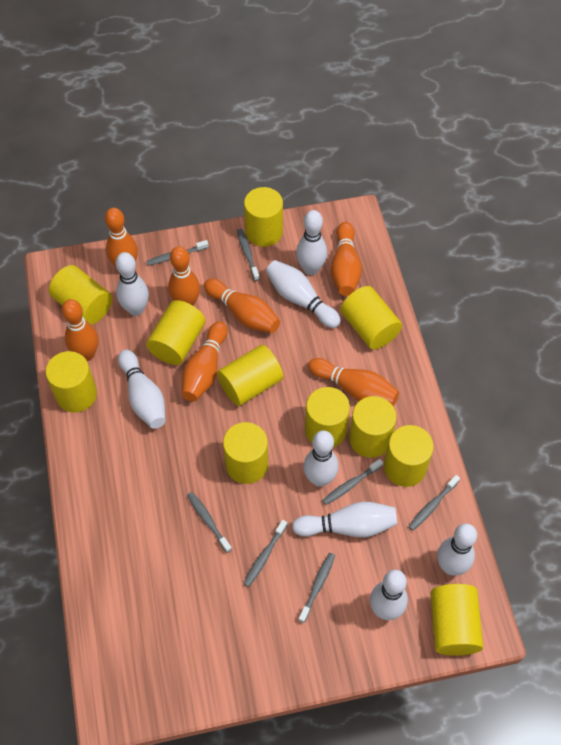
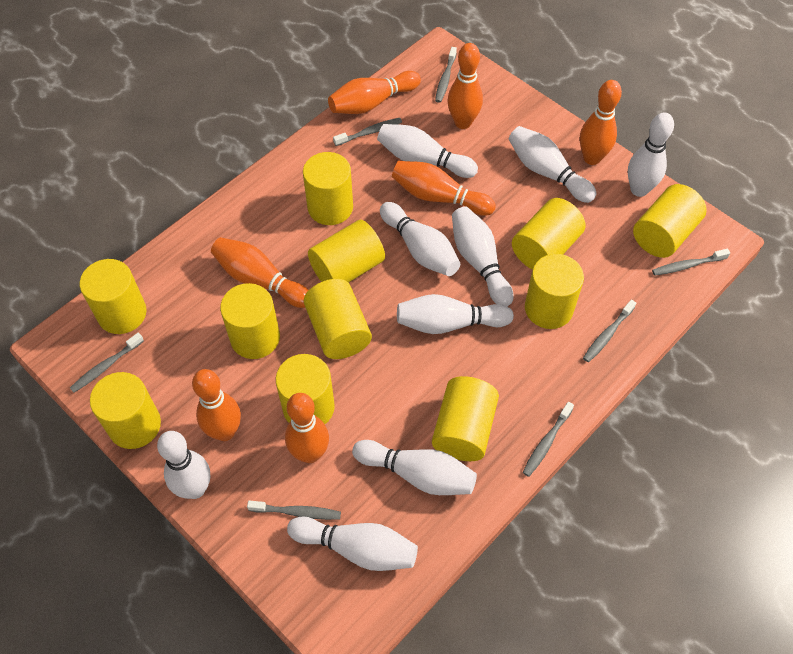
white bowling pin: [116,252,149,316] [118,350,166,429] [266,260,341,328] [292,502,397,538] [296,210,327,275] [303,430,339,487] [370,570,408,620] [437,523,477,576] = 8 -> [157,431,210,499] [287,516,418,571] [352,440,477,495] [377,124,478,178] [380,202,460,276] [397,294,514,334] [452,207,513,306] [509,126,596,203] [628,113,674,197] = 9

